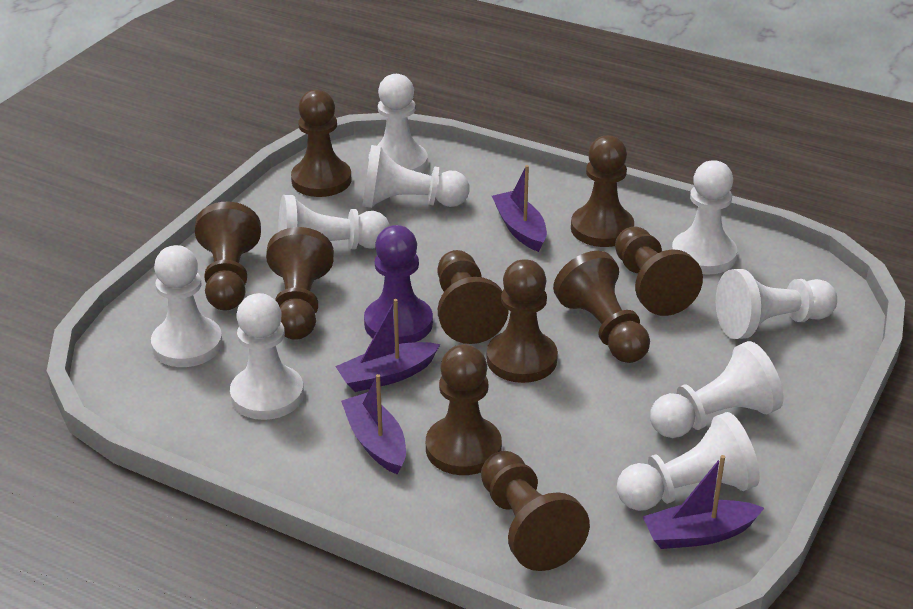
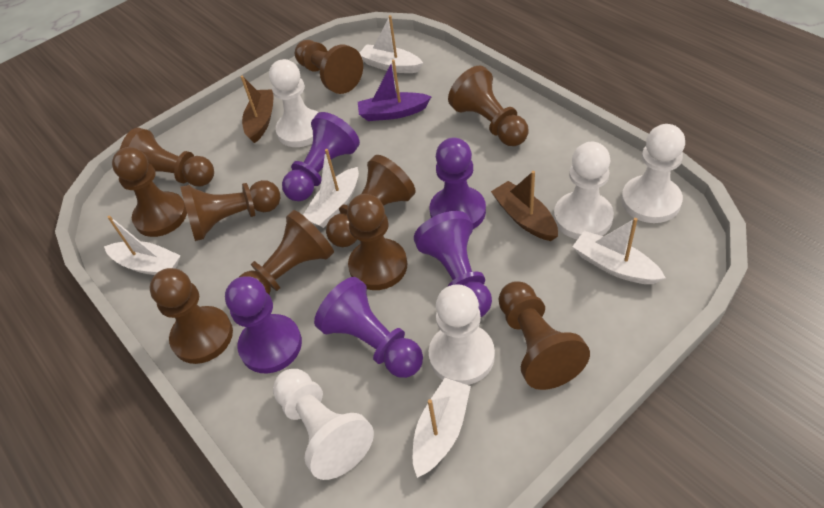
brown boat: none = 0 -> [241,76,274,143] [491,171,558,241] = 2
purple boat: [335,299,440,392] [341,374,406,474] [492,165,547,252] [643,455,764,549] = 4 -> [358,60,432,121] = 1
purple pawn: [364,225,433,344] = 1 -> [225,276,302,373] [282,112,360,201] [314,277,423,378] [414,211,492,317] [430,138,486,229] = 5
white boat: none = 0 -> [104,216,181,275] [303,149,359,228] [360,15,423,73] [413,378,471,478] [572,218,666,284] = 5
white pawn: [151,245,223,367] [230,293,304,420] [278,195,390,249] [362,145,470,208] [369,74,428,173] [617,412,760,511] [650,341,783,438] [672,160,737,275] [716,269,837,339] = 9 -> [269,59,319,147] [273,369,374,480] [429,284,495,385] [554,142,614,239] [621,124,685,223] = 5

